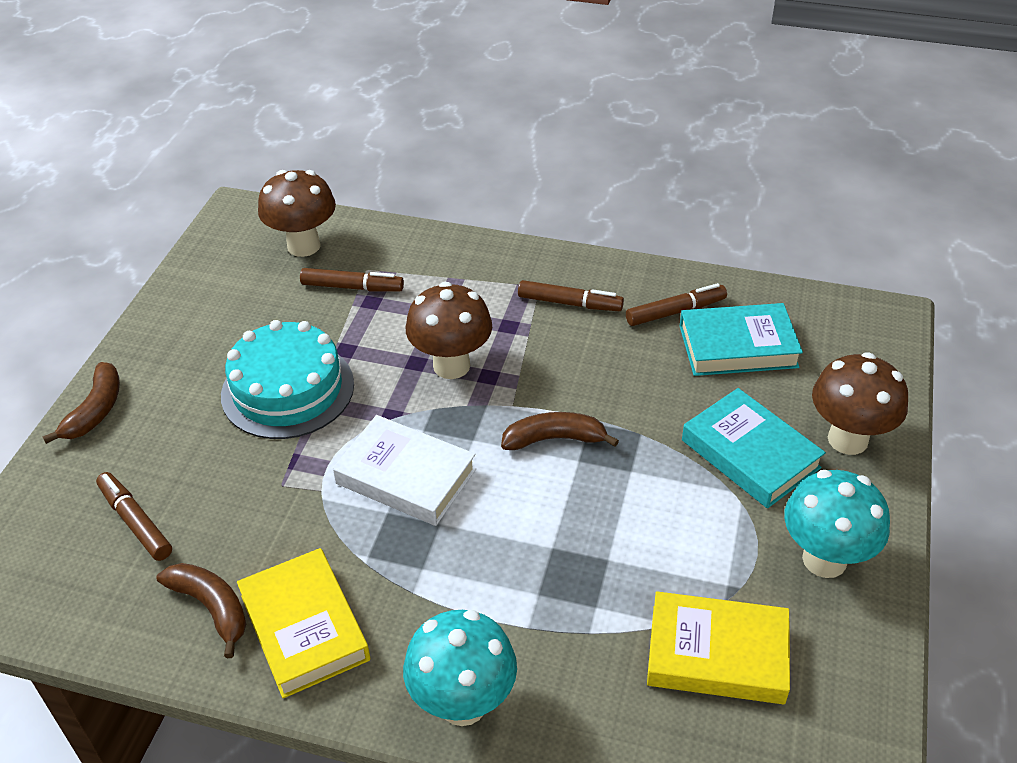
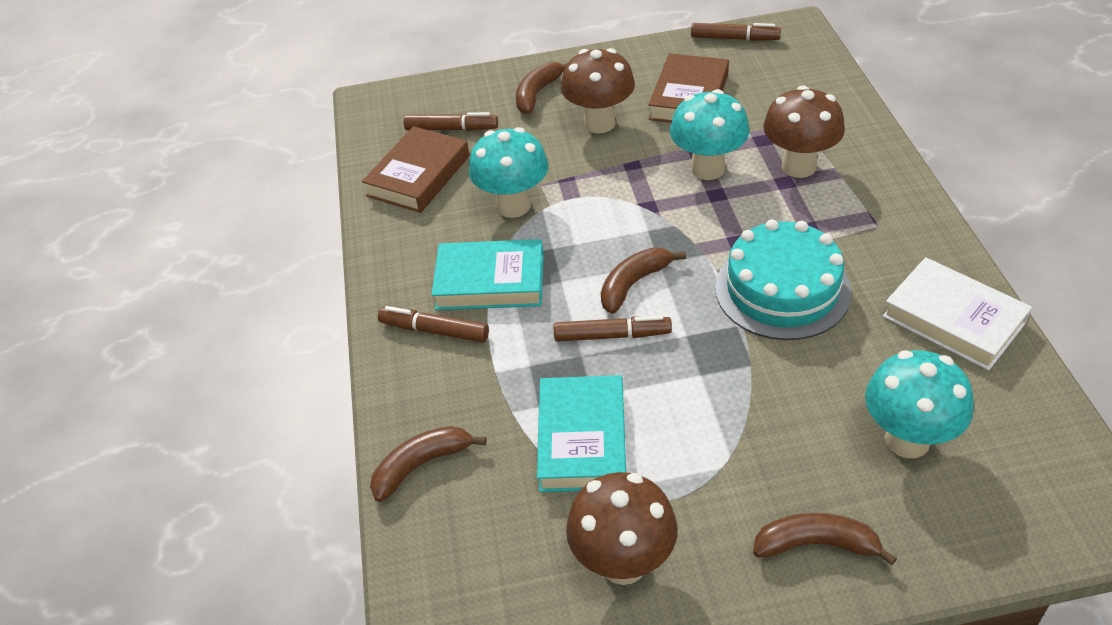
brown banana: [43,362,120,444] [157,563,246,658] [501,412,619,450] = 3 -> [370,426,487,502] [516,62,567,114] [601,247,686,314] [753,513,897,565] = 4
brown book: none = 0 -> [362,126,470,213] [648,53,729,123] = 2
turquoise mushroom: [403,610,517,726] [784,470,890,578] = 2 -> [469,127,548,218] [670,89,749,180] [865,350,974,458] = 3
yellow book: [237,548,370,698] [647,591,790,704] = 2 -> none = 0

